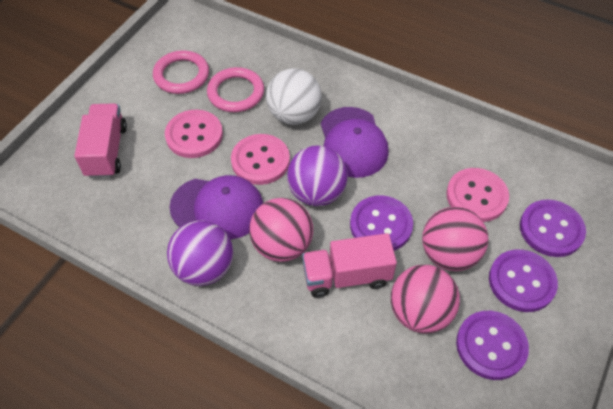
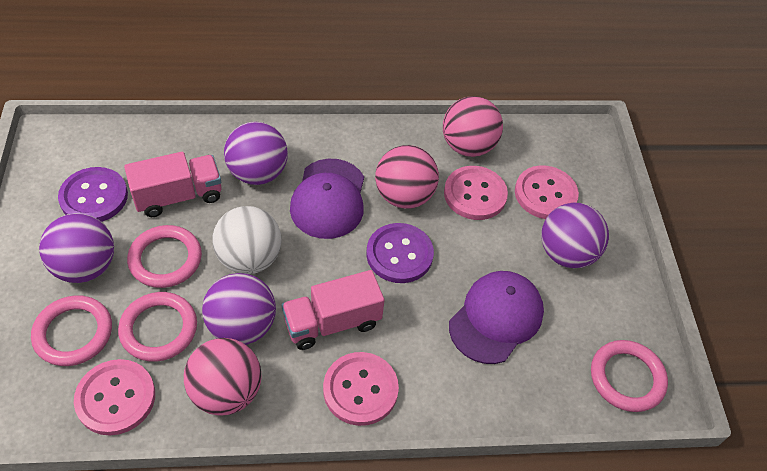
pink button: [165,109,223,158] [231,134,290,185] [446,168,509,222] = 3 -> [74,359,155,435] [323,352,399,426] [444,166,508,220] [515,165,579,219] = 4
pink ring: [153,50,209,94] [207,67,264,112] = 2 -> [31,295,112,366] [118,292,197,362] [127,225,202,288] [591,340,668,412] = 4
purple ball: [167,220,233,286] [287,146,348,206] = 2 -> [39,213,114,283] [202,273,276,345] [224,121,288,185] [541,203,609,268] = 4
purple button: [350,196,413,251] [456,311,529,380] [489,249,558,312] [520,199,586,257] = 4 -> [58,167,128,222] [366,223,434,283] = 2

